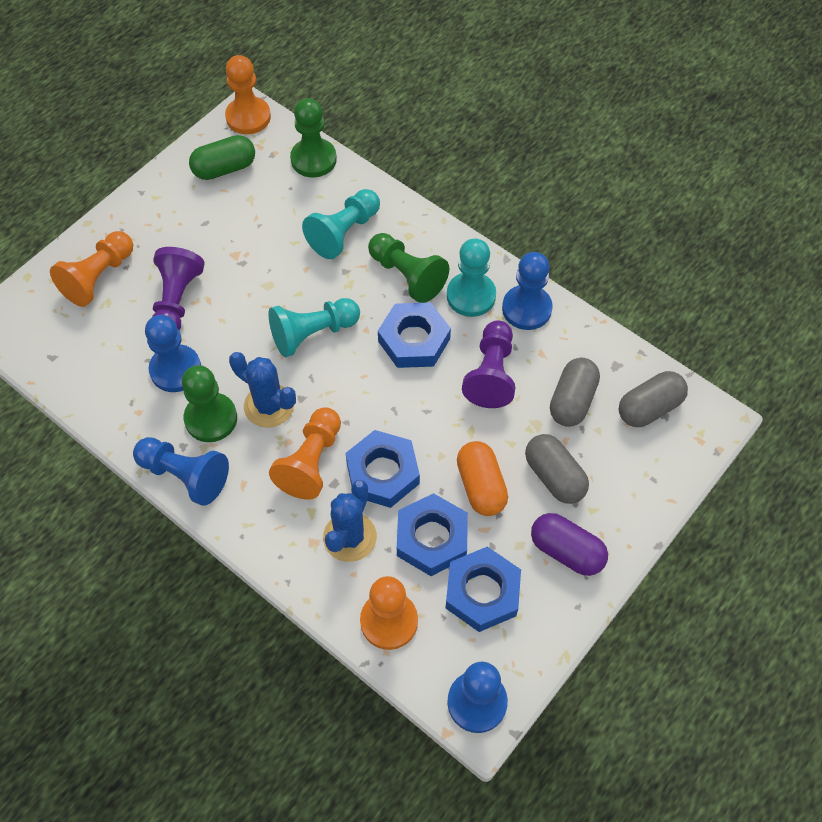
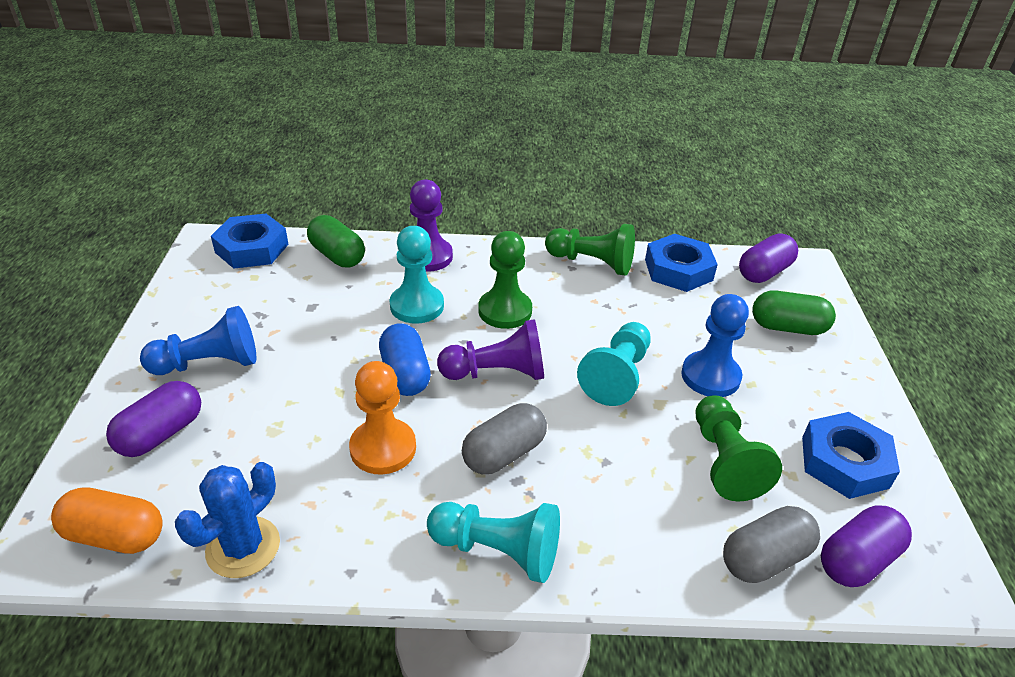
blue cactus: [229,352,296,428] [323,480,377,562] = 2 -> [175,462,280,578] = 1
blue capsule: none = 0 -> [379,323,431,396] = 1
blue nut: [346,430,420,508] [378,302,451,368] [397,493,468,576] [446,547,521,632] = 4 -> [211,214,289,269] [645,234,718,292] [802,412,900,499] = 3
blue pawn: [133,437,229,506] [145,315,201,392] [447,662,508,733] [502,252,553,330] = 4 -> [140,306,256,375] [681,294,749,397] = 2
green capsule: [189,135,255,180] = 1 -> [307,215,365,267] [752,290,836,335] = 2
grey capsule: [525,434,589,504] [550,358,600,427] [619,371,688,427] = 3 -> [462,403,547,474] [723,506,820,583] = 2
orange pawn: [50,231,133,307] [225,55,271,134] [269,407,341,500] [360,576,418,650] = 4 -> [349,361,416,475] = 1
purple capsule: [531,513,608,576] = 1 -> [106,381,201,457] [739,234,798,283] [821,506,912,587] = 3

